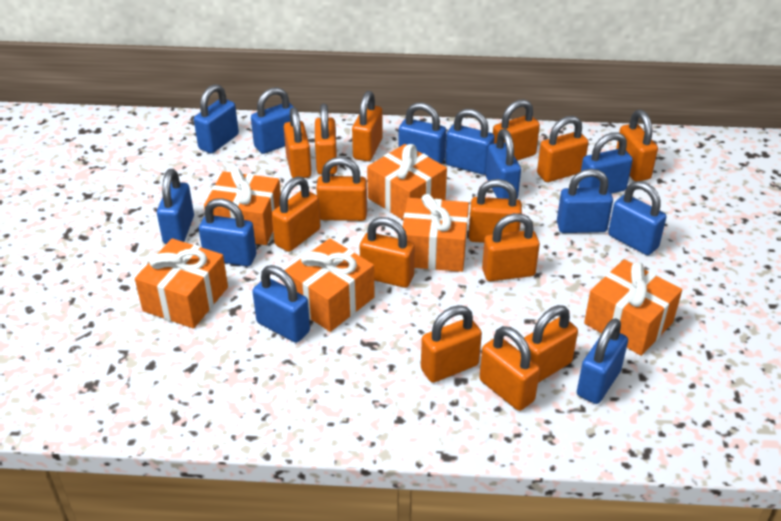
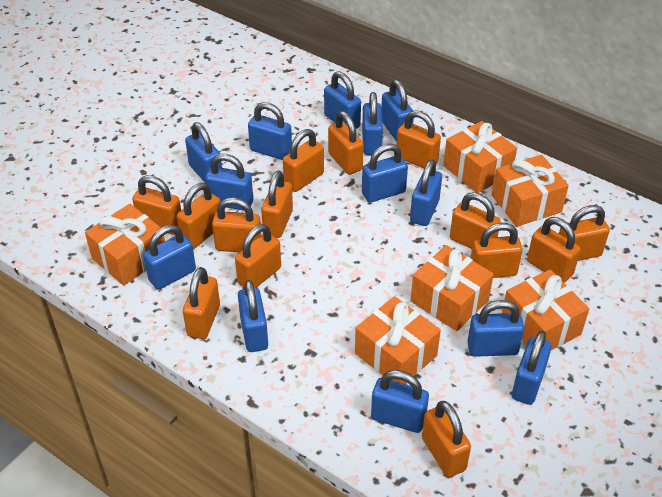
blue padlock: [157,169,194,244] [194,84,239,154] [199,198,256,266] [251,87,294,154] [252,265,310,343] [398,102,446,164] [445,109,495,175] [486,129,521,199] [557,169,613,233] [577,318,628,404] [578,132,633,194] [608,181,666,255] = 12 -> [143,225,196,290] [185,122,222,183] [205,154,253,211] [238,280,268,352] [248,102,292,160] [324,71,361,129] [362,92,383,155] [362,144,408,203] [371,370,429,433] [381,80,414,141] [410,159,442,226] [467,300,524,357] [512,330,552,405] = 13

